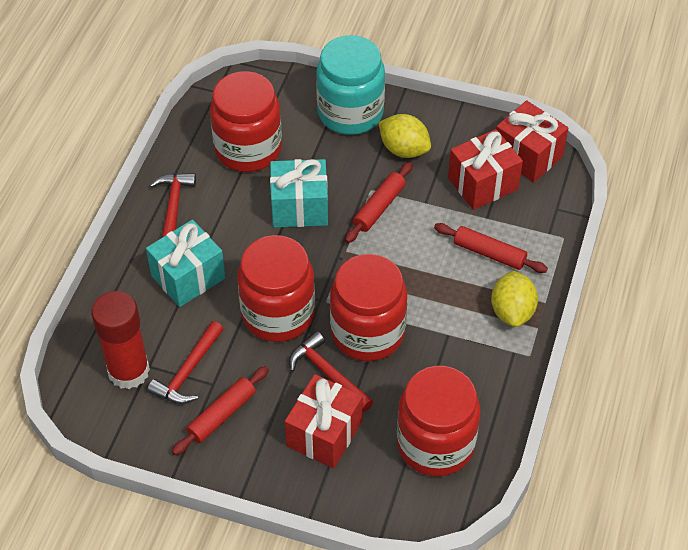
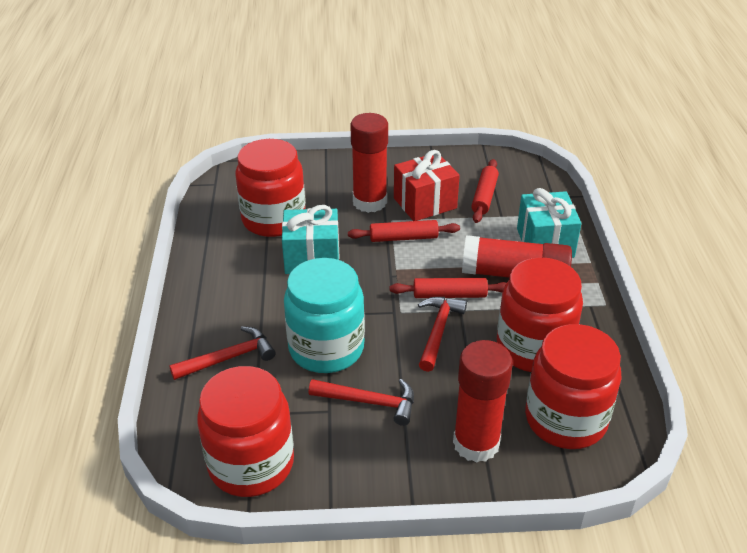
red gift: [285,374,363,468] [448,129,523,210] [496,100,568,182] = 3 -> [394,150,460,221] = 1
red glue stick: [92,291,150,389] = 1 -> [350,113,388,213] [453,340,513,463] [462,235,572,278] = 3
yellow lemon: [378,114,431,158] [491,271,538,327] = 2 -> none = 0

